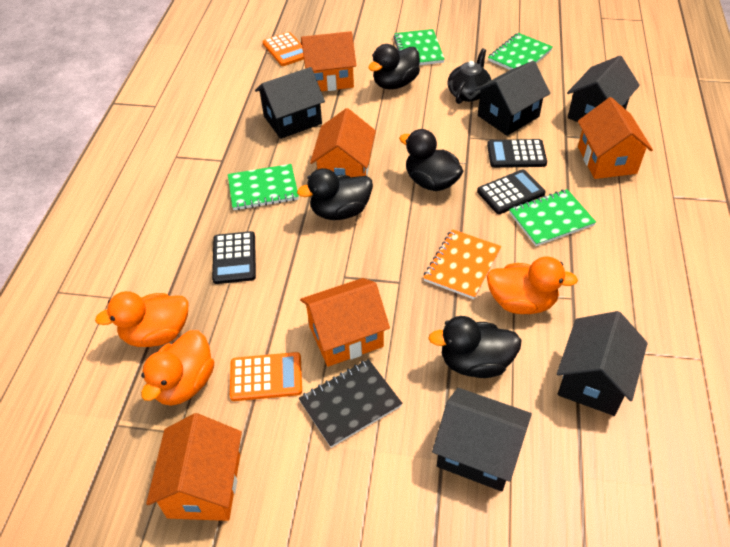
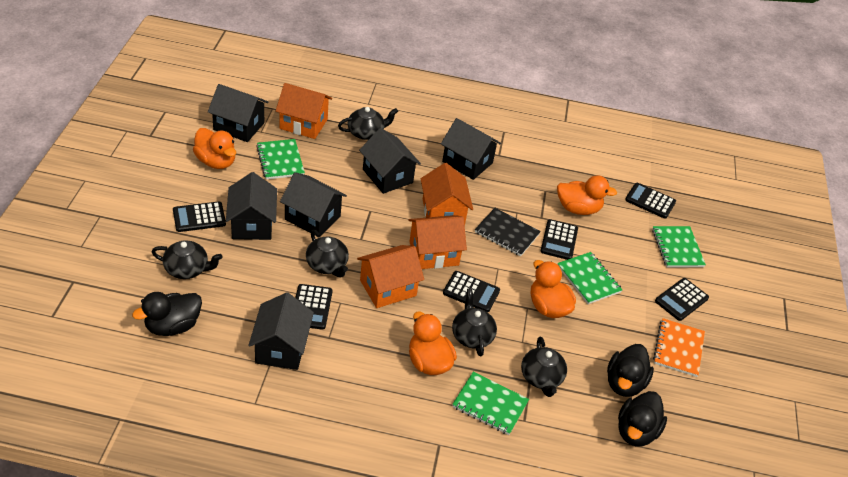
black calculator: [212,231,256,284] [477,169,546,214] [487,139,547,168] = 3 -> [173,201,226,232] [295,284,333,330] [443,271,500,312] [541,219,578,260] [625,183,676,219] [655,278,709,321] = 6
black duck: [297,168,373,220] [368,44,420,90] [399,129,463,191] [428,316,522,378] = 4 -> [132,292,202,336] [607,344,654,397] [618,391,667,446] = 3
black house: [255,67,325,139] [432,388,532,491] [475,61,550,136] [557,311,648,416] [567,56,640,122] = 5 -> [208,84,268,142] [226,172,277,240] [248,292,314,370] [280,172,347,236] [359,128,421,194] [441,118,501,180] = 6
black teapot: [448,48,491,104] = 1 -> [152,240,222,279] [306,230,349,278] [338,107,398,140] [452,289,497,357] [521,336,567,397] = 5
orange calculator: [230,352,302,401] [263,32,304,66] = 2 -> none = 0
orange duck: [95,291,188,347] [141,330,214,406] [487,257,578,314] = 3 -> [193,128,236,169] [409,312,457,375] [531,260,576,318] [557,175,617,215] = 4
orange house: [146,413,242,521] [300,278,390,367] [301,31,356,91] [310,108,376,177] [578,97,653,179] = 5 -> [276,83,332,139] [357,245,424,308] [408,215,467,269] [420,163,473,224] = 4

